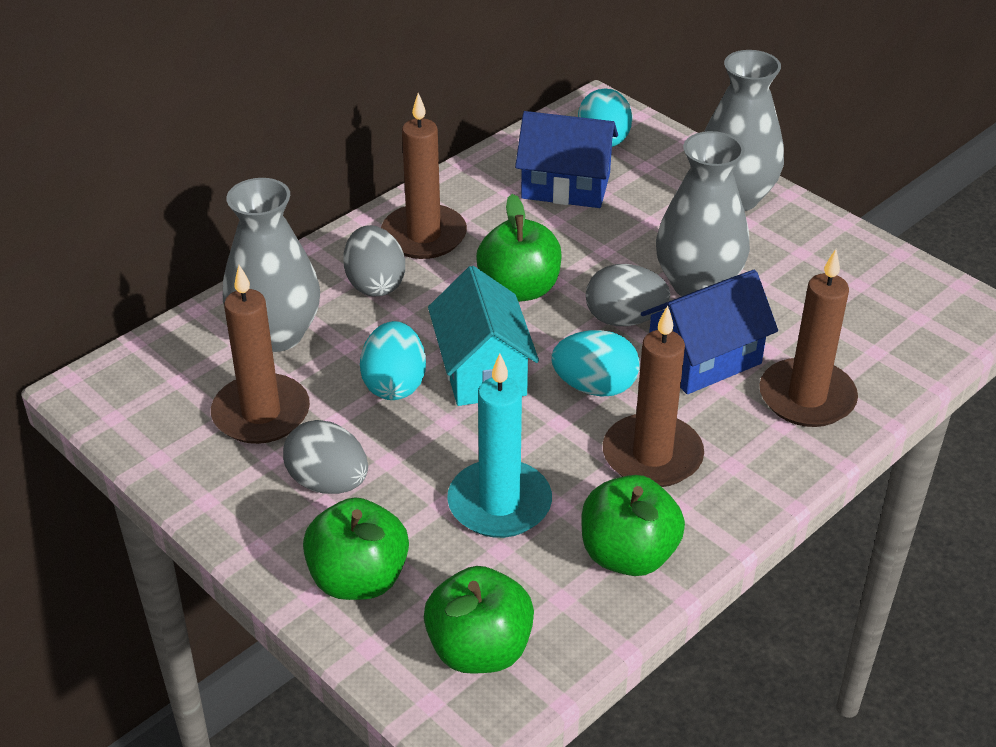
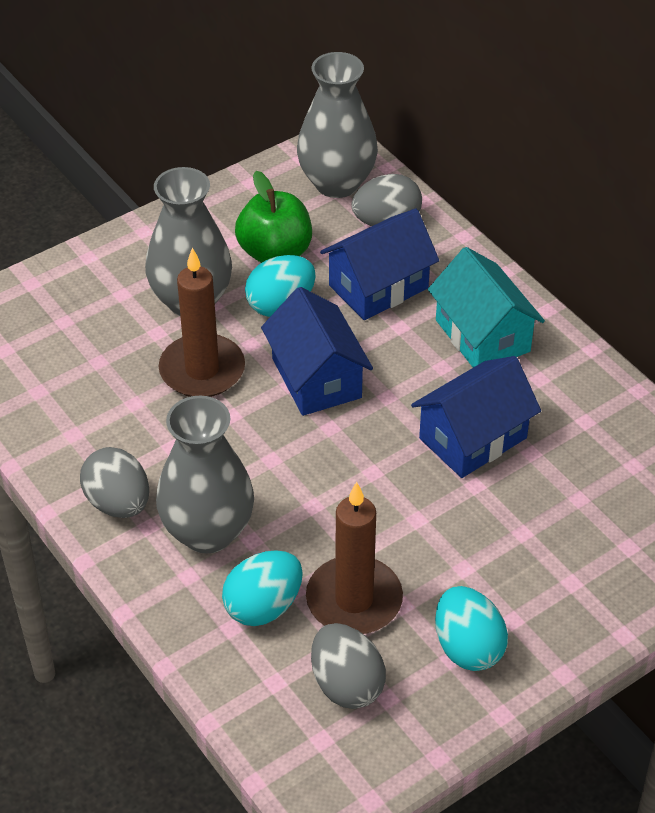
blue house: [515,111,618,208] [641,270,778,394] = 2 -> [261,287,373,416] [320,209,439,320] [411,356,541,478] = 3
brown candle: [211,265,310,444] [381,93,467,259] [603,305,704,487] [759,249,858,427] = 4 -> [158,248,245,397] [306,482,403,634] = 2
green apple: [303,498,409,600] [424,566,534,674] [476,194,562,302] [582,475,685,576] = 4 -> [235,171,312,263] = 1
turquoise candle: [447,354,552,538] = 1 -> none = 0

